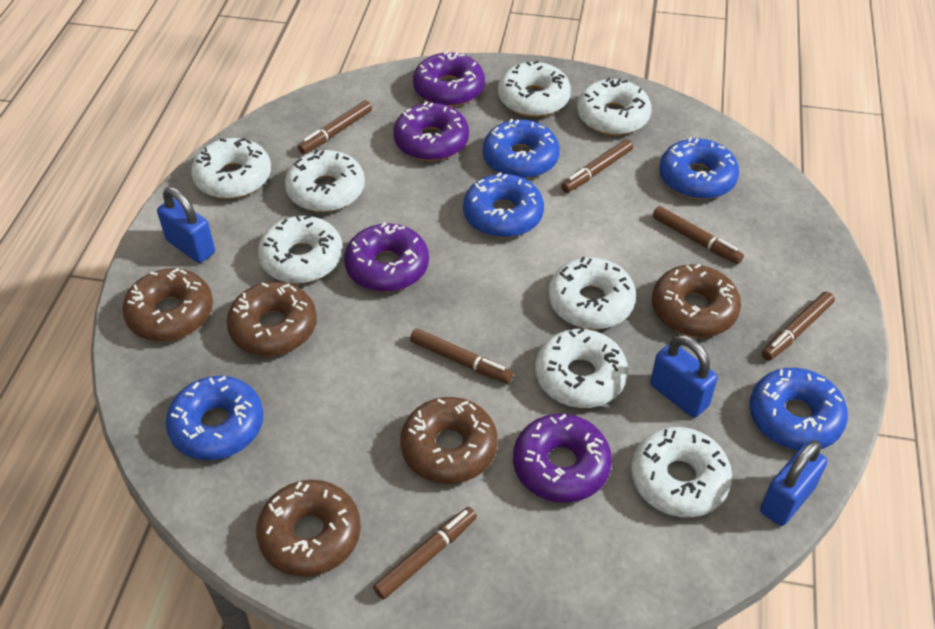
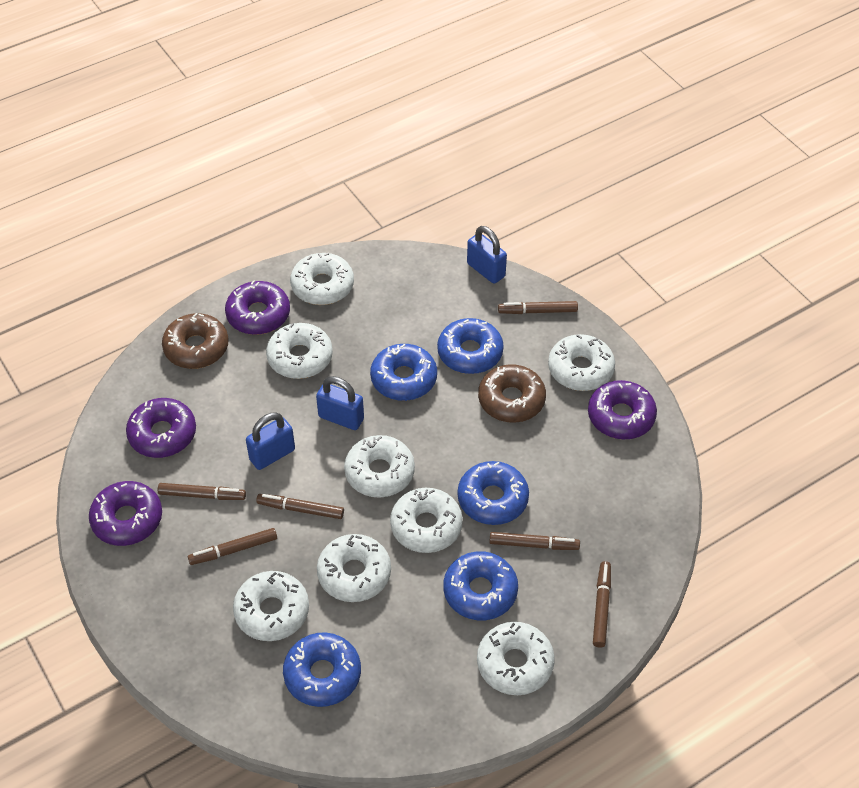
brown donut: [122,268,213,341] [226,282,317,356] [256,480,361,577] [400,397,498,484] [652,264,741,337] = 5 -> [162,313,229,369] [478,364,546,423] = 2

